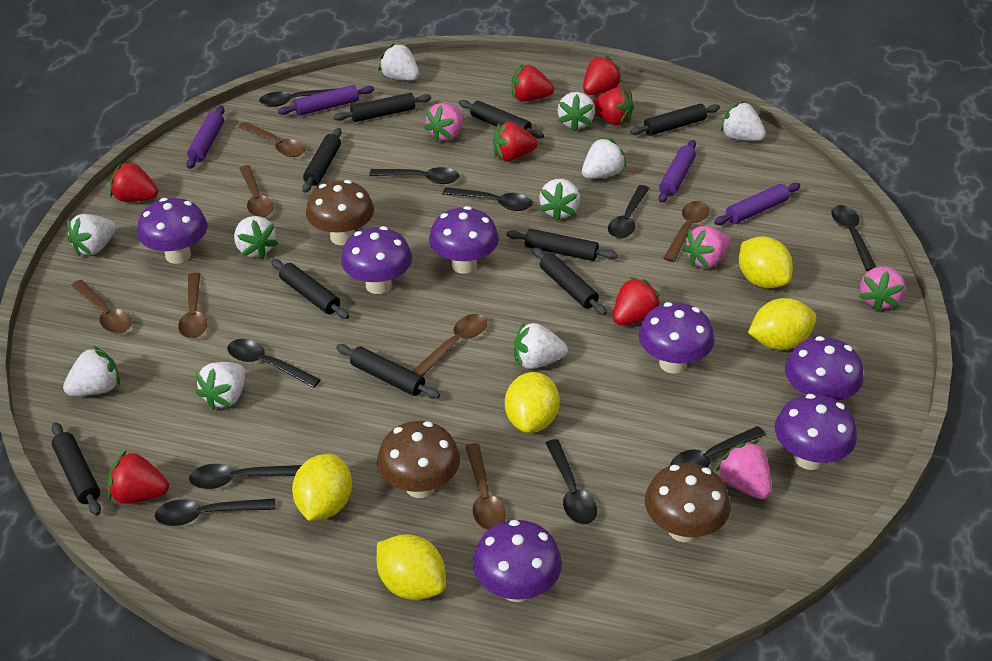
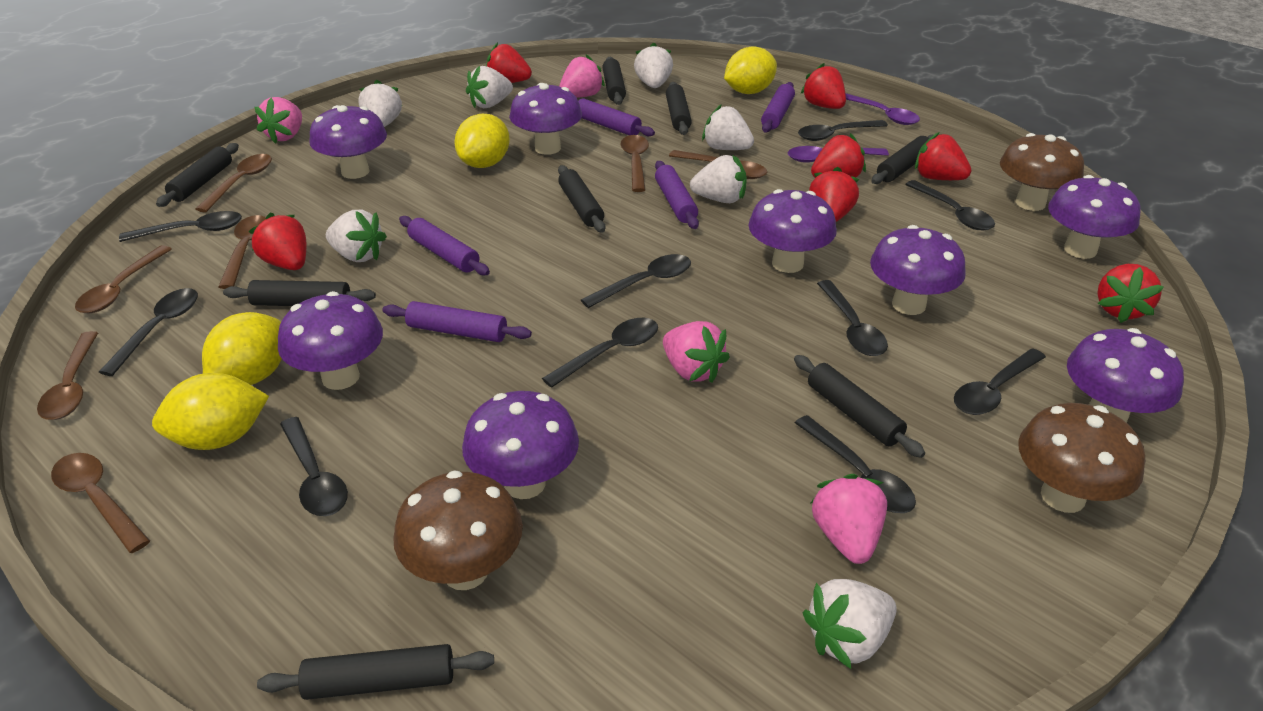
black rolling pin: [51,422,101,516] [271,259,349,319] [302,128,342,193] [334,93,431,122] [336,344,440,399] [459,100,544,139] [507,229,618,261] [533,247,607,315] [630,104,720,136] = 9 -> [156,143,239,207] [223,280,376,306] [257,644,494,700] [558,165,606,233] [603,57,626,105] [666,82,692,135] [794,355,925,458] [872,135,933,184] = 8
purple mushroom: [137,198,208,264] [341,226,412,294] [429,206,499,274] [473,520,562,602] [639,302,715,374] [775,394,857,470] [785,336,864,401] = 7 -> [278,291,383,390] [309,105,387,179] [462,391,579,499] [509,83,582,155] [749,189,837,273] [870,225,966,315] [1048,175,1141,259] [1067,328,1184,423] = 8
purple rolling pin: [186,106,225,169] [278,85,374,116] [659,140,696,203] [714,183,800,225] = 4 -> [382,301,532,342] [399,216,490,275] [578,98,655,136] [655,161,699,229] [761,82,795,133] = 5
purple spoon: none = 0 -> [788,146,889,163] [845,93,920,125] = 2
white strawberry: [63,346,120,396] [67,214,116,256] [195,362,245,410] [234,216,278,259] [379,43,419,81] [514,323,568,369] [539,179,580,221] [557,92,595,132] [582,138,626,179] [721,102,766,141] = 10 -> [326,210,387,262] [358,80,402,127] [466,66,513,108] [634,43,673,88] [690,155,747,203] [702,104,754,150] [802,579,897,669] = 7
yellow lemon: [292,454,352,521] [377,534,446,600] [505,372,560,433] [739,236,793,288] [748,298,816,350] = 5 -> [152,373,269,450] [202,312,282,385] [454,114,510,168] [724,46,777,94] = 4

